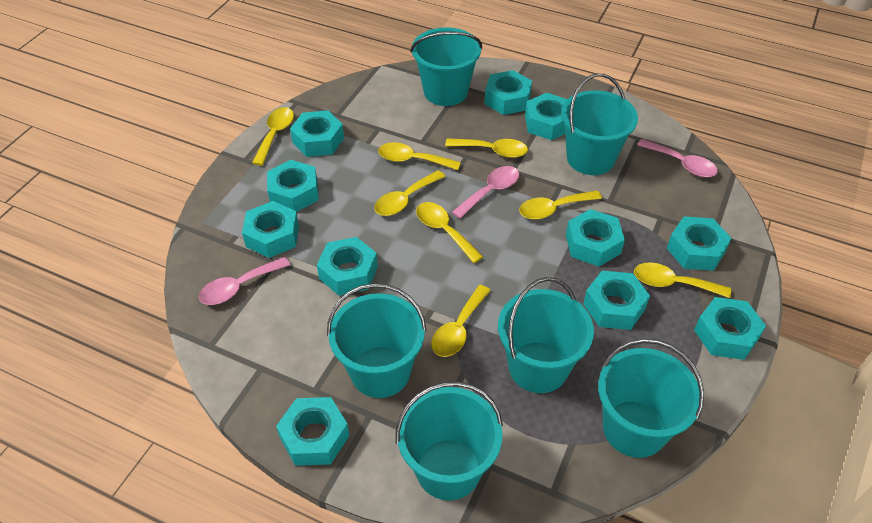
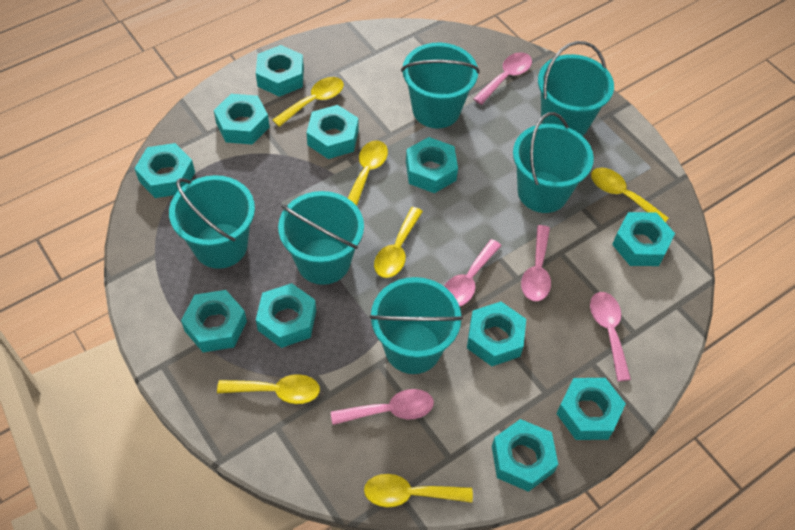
pink spoon: [199,257,290,305] [452,166,519,219] [637,139,718,177] = 3 -> [331,389,434,425] [444,239,501,307] [473,52,532,105] [521,225,551,301] [590,292,631,382] = 5
yellow spoon: [252,107,294,166] [374,170,445,216] [378,142,461,170] [416,202,483,263] [431,285,491,357] [445,138,528,158] [519,190,602,220] [634,262,731,298] = 8 -> [217,374,320,404] [273,77,344,127] [348,140,388,206] [364,474,473,507] [374,207,423,278] [591,168,669,222] = 6

